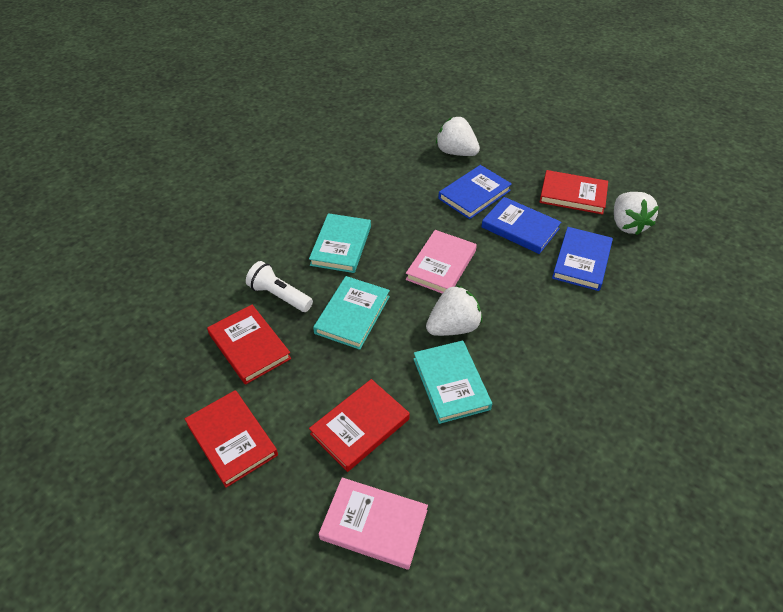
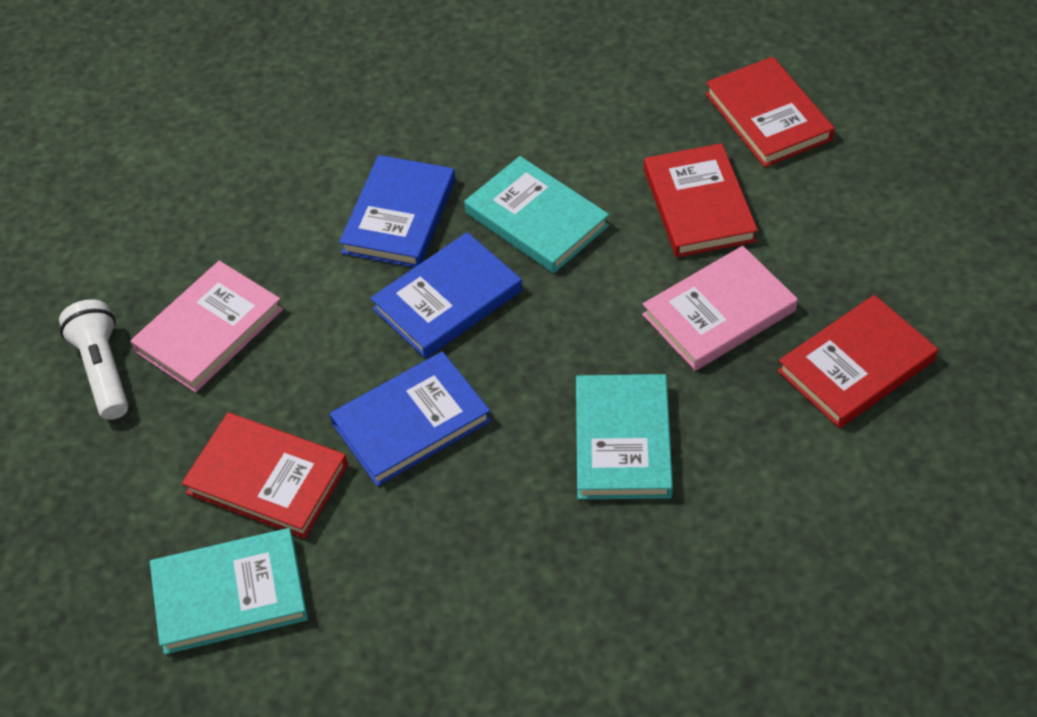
white strawberry: [426,285,482,336] [436,117,480,156] [614,192,659,235] = 3 -> none = 0

